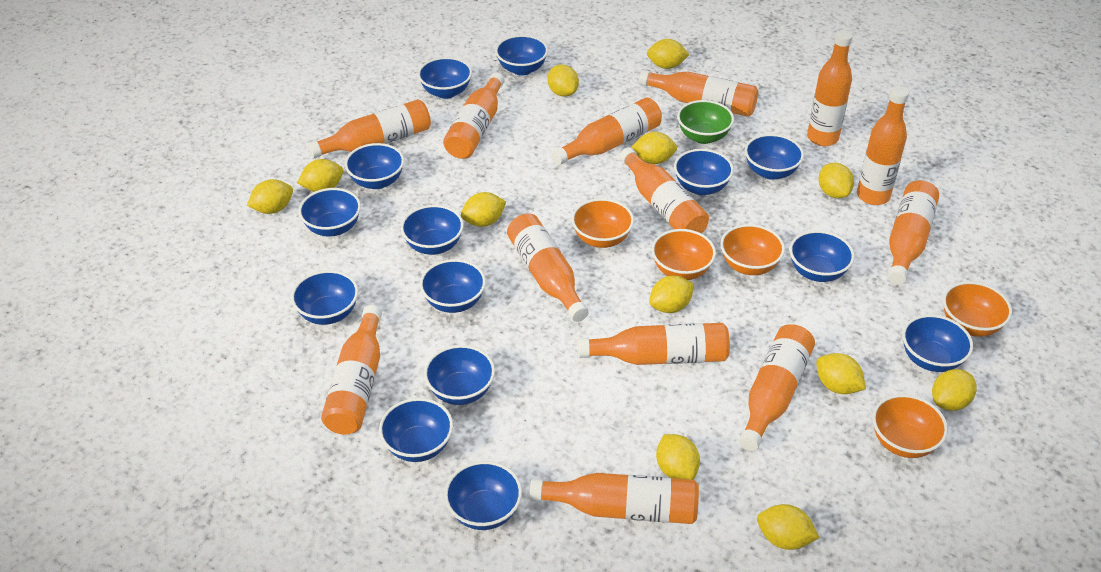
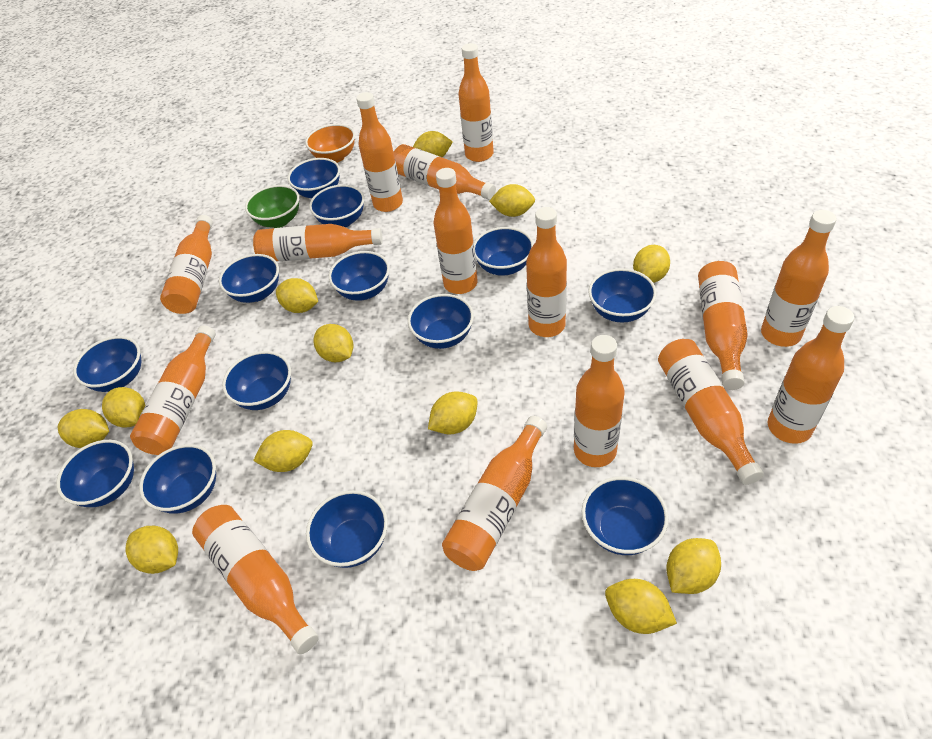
blue bowl: [291,270,358,325] [299,188,361,236] [345,143,404,189] [379,398,453,462] [401,205,464,255] [418,57,472,99] [420,259,486,313] [424,345,495,405] [444,461,522,530] [495,35,548,76] [674,149,734,195] [745,134,804,180] [789,230,854,282] [902,315,973,372] = 14 -> [56,440,134,507] [73,336,142,392] [139,444,216,513] [219,254,279,303] [222,351,291,410] [288,158,340,198] [306,490,388,568] [309,185,365,227] [329,251,390,301] [408,294,474,349] [474,227,534,276] [582,477,669,555] [588,268,657,323] = 13
orange bottle: [308,99,431,159] [321,305,382,435] [443,72,505,159] [507,213,589,322] [530,473,699,524] [552,97,662,165] [578,323,730,365] [620,147,709,234] [639,70,758,117] [739,324,815,451] [807,30,853,146] [857,86,909,205] [888,180,939,285] = 13 -> [130,325,216,455] [160,215,213,314] [192,505,319,654] [253,224,383,261] [356,92,403,212] [393,144,496,200] [433,168,478,294] [442,416,547,571] [458,43,494,162] [526,207,567,337] [574,335,625,467] [658,339,764,485] [698,261,748,390] [761,210,837,347] [768,306,855,444] = 15
orange bowl: [572,198,634,248] [652,229,716,280] [720,224,785,275] [872,394,948,458] [943,281,1012,337] = 5 -> [305,124,355,163] = 1

